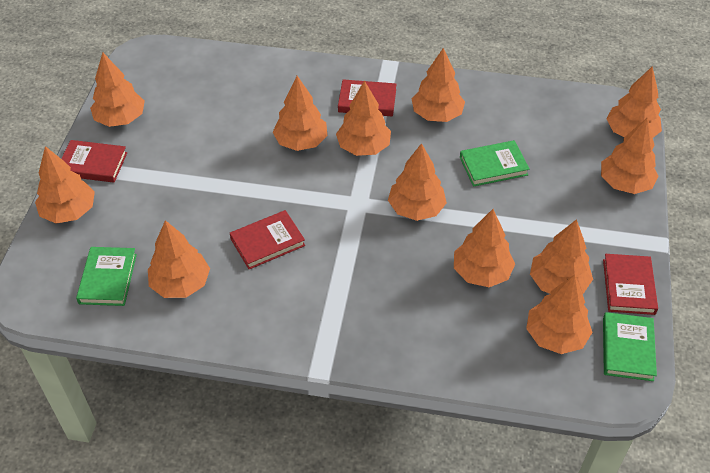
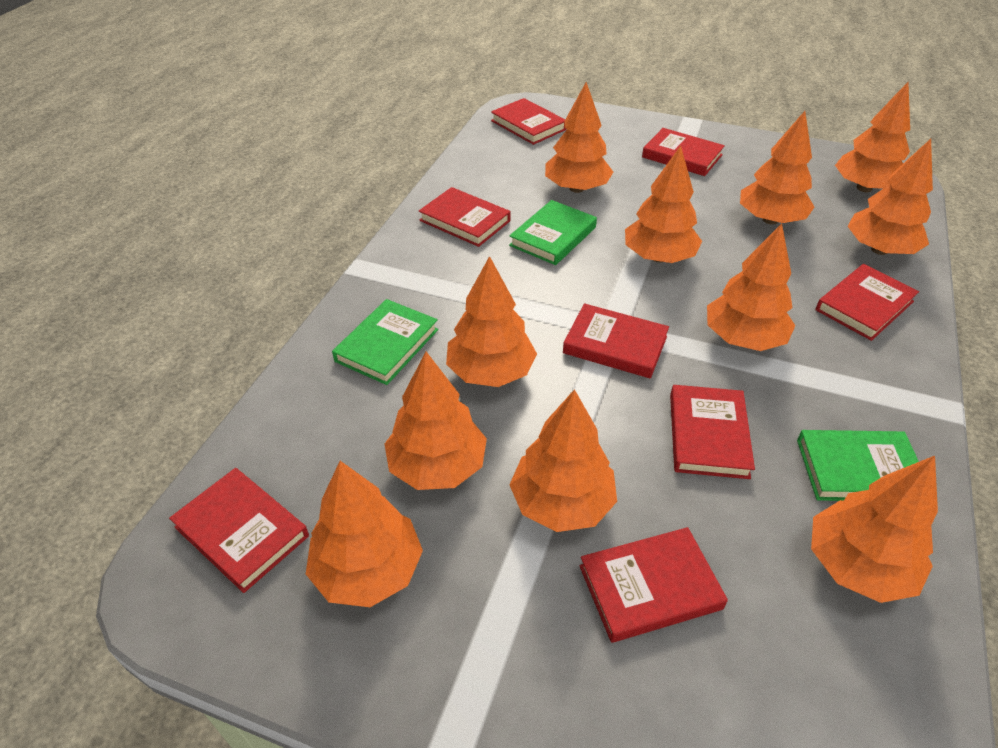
orange tree: [35,146,95,224] [90,53,145,127] [148,220,210,298] [273,76,327,151] [336,81,391,156] [388,143,447,221] [412,48,465,122] [454,209,515,287] [526,274,593,354] [530,219,593,294] [601,117,659,194] [607,66,662,137] = 12 -> [306,461,423,607] [384,352,487,490] [446,256,537,387] [509,389,617,532] [545,82,613,193] [625,146,702,263] [707,224,796,351] [740,111,815,224] [811,456,938,603] [835,82,910,192] [847,139,933,255] = 11
red book: [61,140,127,183] [230,210,305,269] [338,79,396,116] [603,254,658,315] = 4 -> [169,468,309,593] [419,187,511,247] [491,98,566,145] [563,304,669,378] [579,527,728,643] [642,128,725,176] [670,385,755,479] [816,264,919,341] = 8

